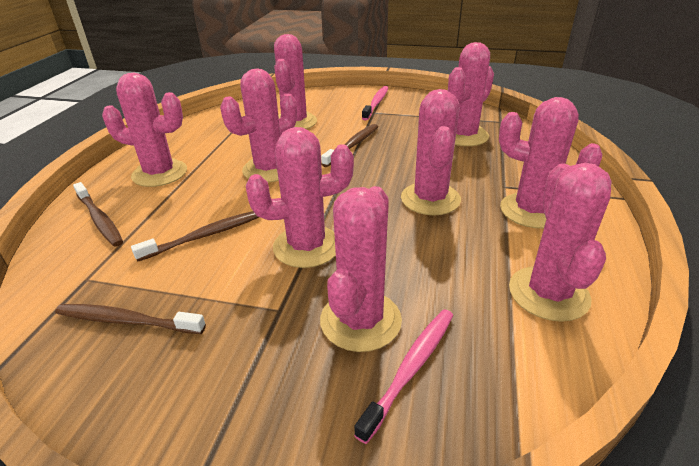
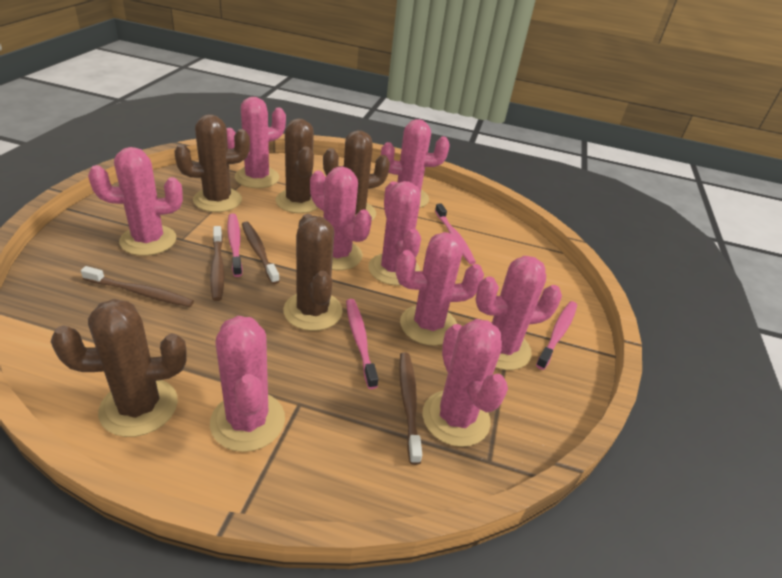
brown cactus: none = 0 -> [51,299,187,437] [174,114,250,212] [276,118,318,213] [283,214,343,331] [323,130,390,220] = 5
pink toothbrush: [354,309,453,444] [362,86,388,120] = 2 -> [227,214,243,277] [346,299,378,389] [435,204,476,264] [536,301,577,370] = 4

